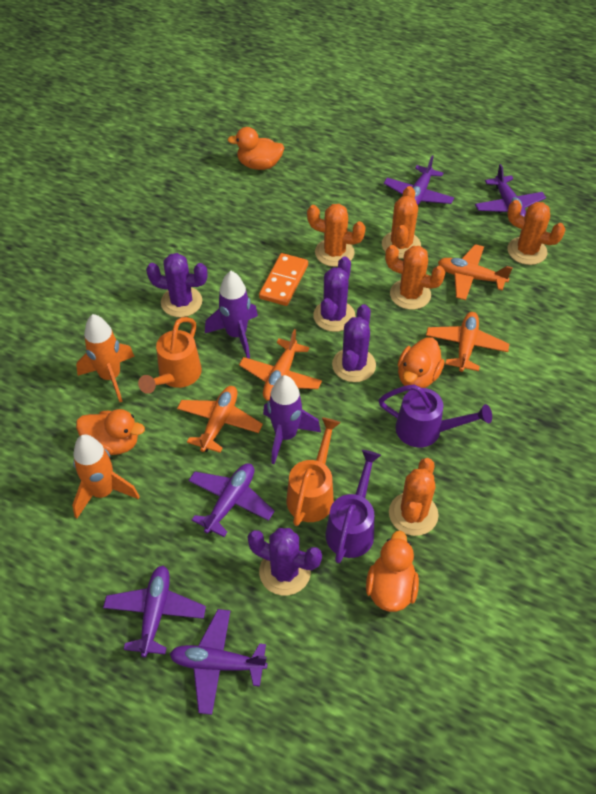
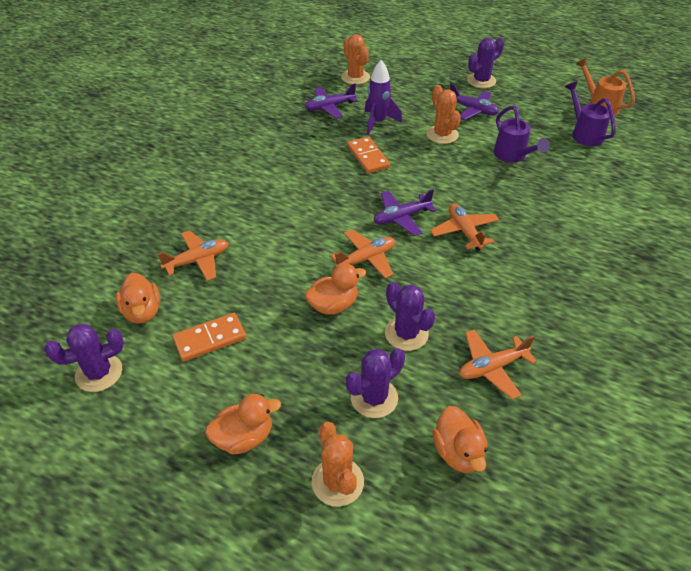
orange cactus: [307,204,366,267] [382,186,421,259] [385,245,445,310] [389,458,439,536] [507,200,566,265] = 5 -> [312,422,364,507] [341,34,370,85] [426,85,461,144] = 3
orange domino: [259,253,308,306] = 1 -> [173,313,246,362] [347,136,390,173] = 2
orange rocket: [72,434,140,519] [76,314,135,402] = 2 -> none = 0
orange watering can: [138,317,202,394] [287,417,341,526] = 2 -> [576,58,635,116] = 1
purple plane: [103,566,206,657] [170,609,268,715] [188,463,275,537] [384,155,454,205] [475,164,546,217] = 5 -> [305,83,358,118] [374,189,437,236] [450,83,499,120] = 3
purple rocket: [205,271,258,359] [263,375,321,464] = 2 -> [364,60,402,135] = 1

